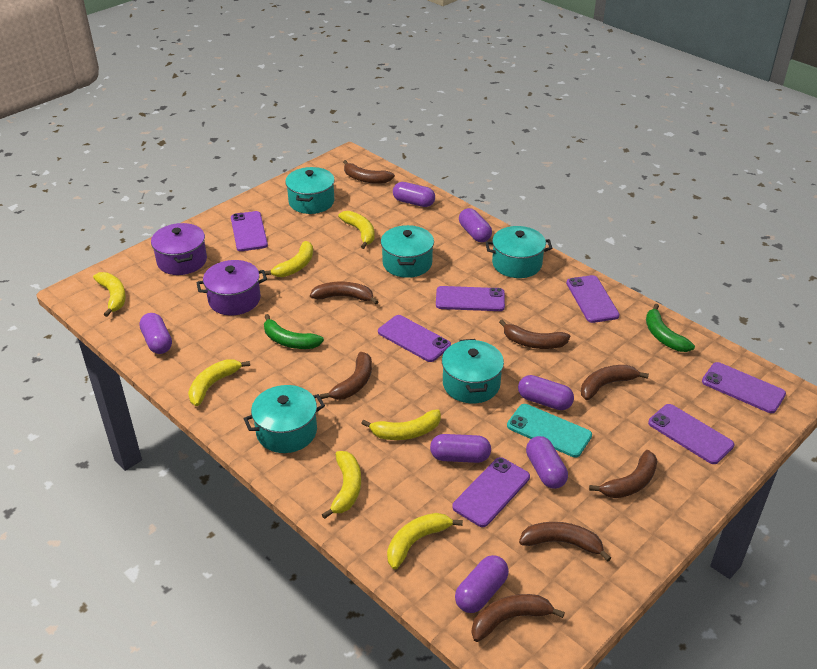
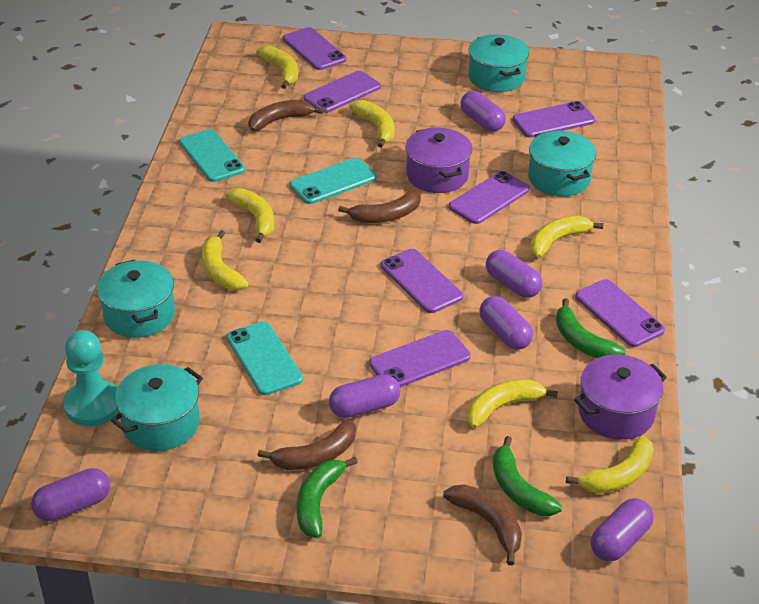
brown banana: [310,282,379,304] [320,352,372,400] [343,160,395,184] [471,594,565,642] [499,320,570,349] [519,522,611,562] [581,365,649,400] [589,450,658,498] = 8 -> [248,100,324,131] [258,419,356,470] [338,191,421,223] [443,484,522,565] = 4
green banana: [264,314,324,349] [646,304,695,352] = 2 -> [297,457,358,538] [493,436,562,516] [556,298,625,358] = 3
purple capsule: [139,313,172,354] [393,182,435,207] [430,434,491,463] [455,555,509,613] [459,208,492,242] [518,375,574,410] [526,436,568,489] = 7 -> [31,468,110,521] [329,374,400,418] [460,91,506,132] [479,296,533,350] [486,250,543,298] [591,498,654,561] = 6
turquoise pawn: none = 0 -> [64,330,119,426] = 1
turquoise phone: [507,404,592,457] = 1 -> [179,129,245,182] [227,321,303,395] [290,158,377,204] = 3
turquoise pot: [243,385,325,453] [285,167,335,214] [381,225,434,278] [442,339,504,403] [485,226,552,278] = 5 -> [97,260,175,338] [111,364,203,451] [468,34,529,92] [528,131,596,196] = 4

